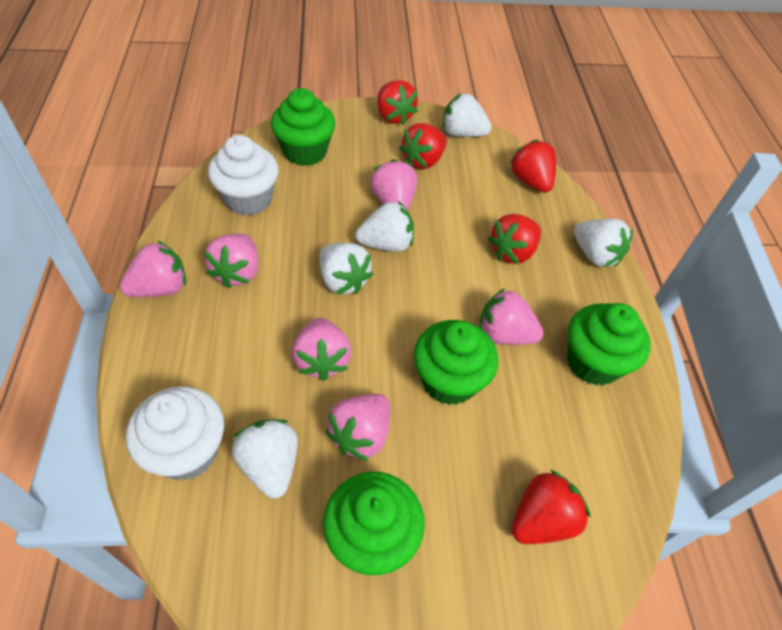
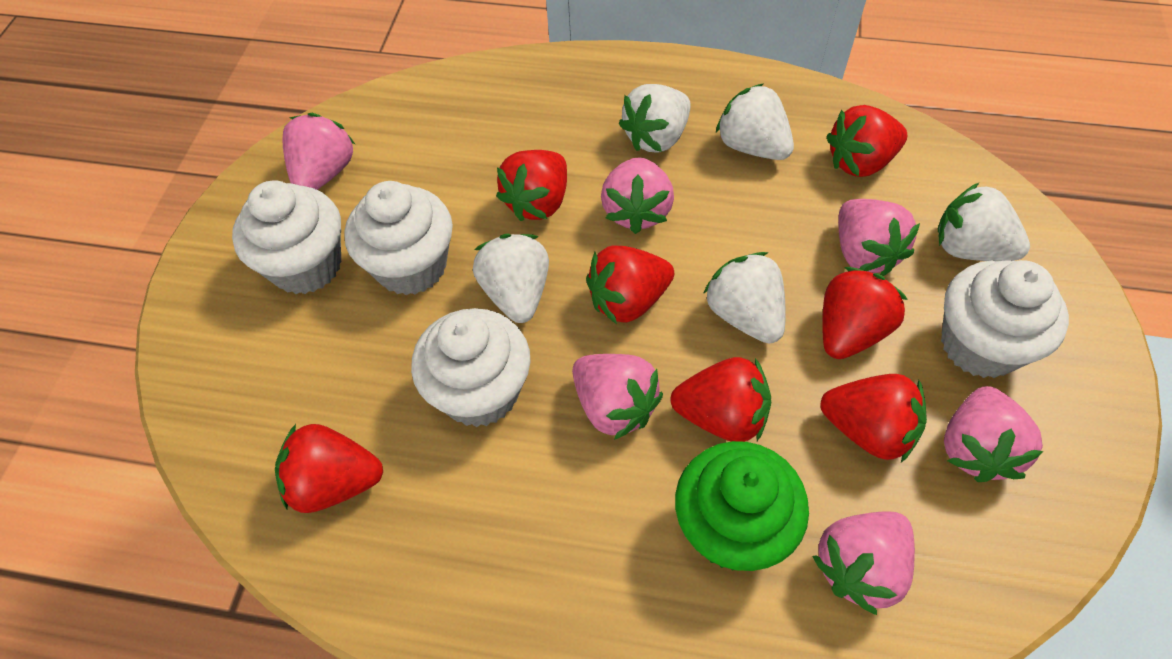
green cupcake: [271,88,335,166] [323,472,425,575] [414,320,498,405] [567,303,651,386] = 4 -> [675,441,809,571] = 1
red strawberry: [377,80,418,125] [399,123,447,169] [488,214,541,264] [510,139,556,193] [512,470,591,544] = 5 -> [275,424,383,513] [496,150,567,221] [586,245,674,324] [671,357,771,442] [820,374,927,462] [822,267,908,359] [826,105,907,177] = 7
white cupcake: [126,386,224,481] [208,135,278,216] = 2 -> [232,180,341,294] [344,181,453,295] [411,308,530,427] [941,260,1069,378] = 4

